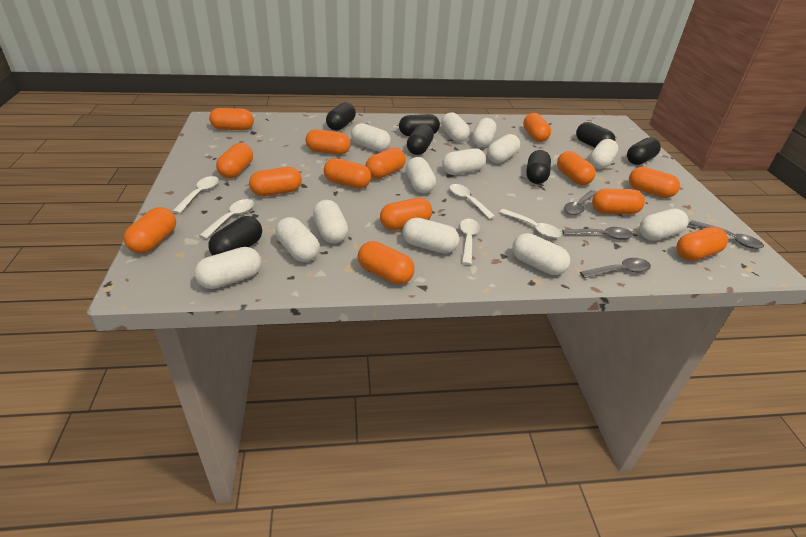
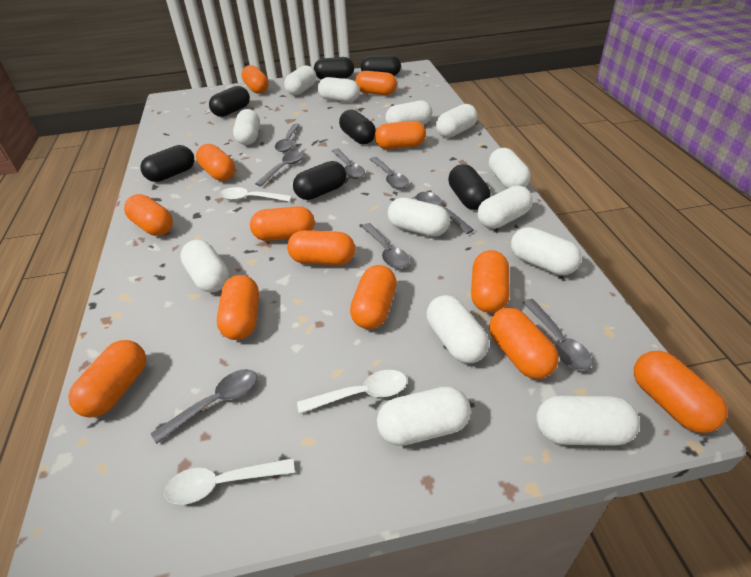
grey spoon: [562,227,633,240] [564,190,596,215] [580,258,651,278] [689,220,764,249] = 4 -> [151,369,257,444] [255,150,305,187] [275,124,300,152] [332,149,365,179] [362,223,410,269] [369,157,409,189] [416,192,474,234] [523,299,592,371] = 8
orange capsule: [124,207,176,254] [209,108,254,130] [216,143,253,178] [249,167,302,196] [306,129,350,155] [324,158,371,189] [358,241,415,284] [365,147,406,179] [380,198,432,230] [523,113,551,142] [557,151,596,185] [592,189,645,214] [629,167,680,198] [676,227,728,261] = 14 -> [68,340,146,418] [124,194,173,236] [196,144,235,181] [217,275,259,340] [242,65,269,94] [250,206,315,241] [287,230,355,265] [350,265,397,329] [355,71,397,95] [375,121,426,149] [471,250,510,313] [489,308,559,379] [634,351,727,433] = 13
white spoon: [173,176,219,214] [199,199,254,239] [449,184,496,219] [460,219,480,265] [499,209,561,238] = 5 -> [164,458,295,505] [220,187,292,202] [297,370,407,414] = 3

